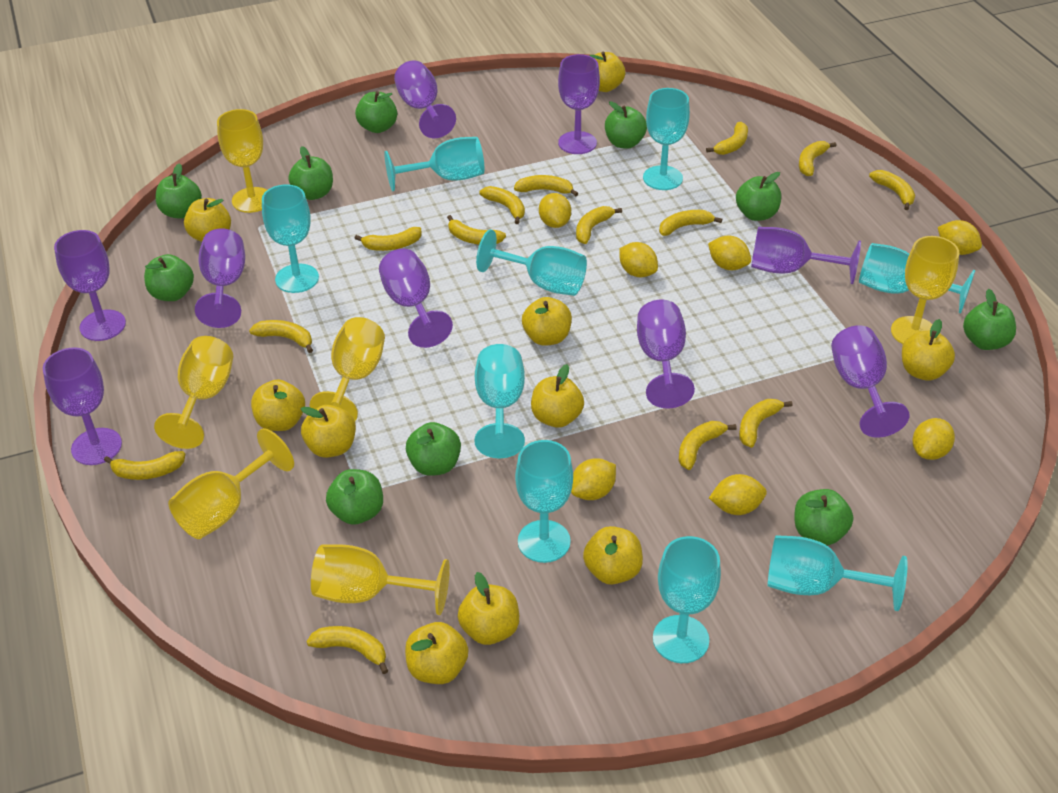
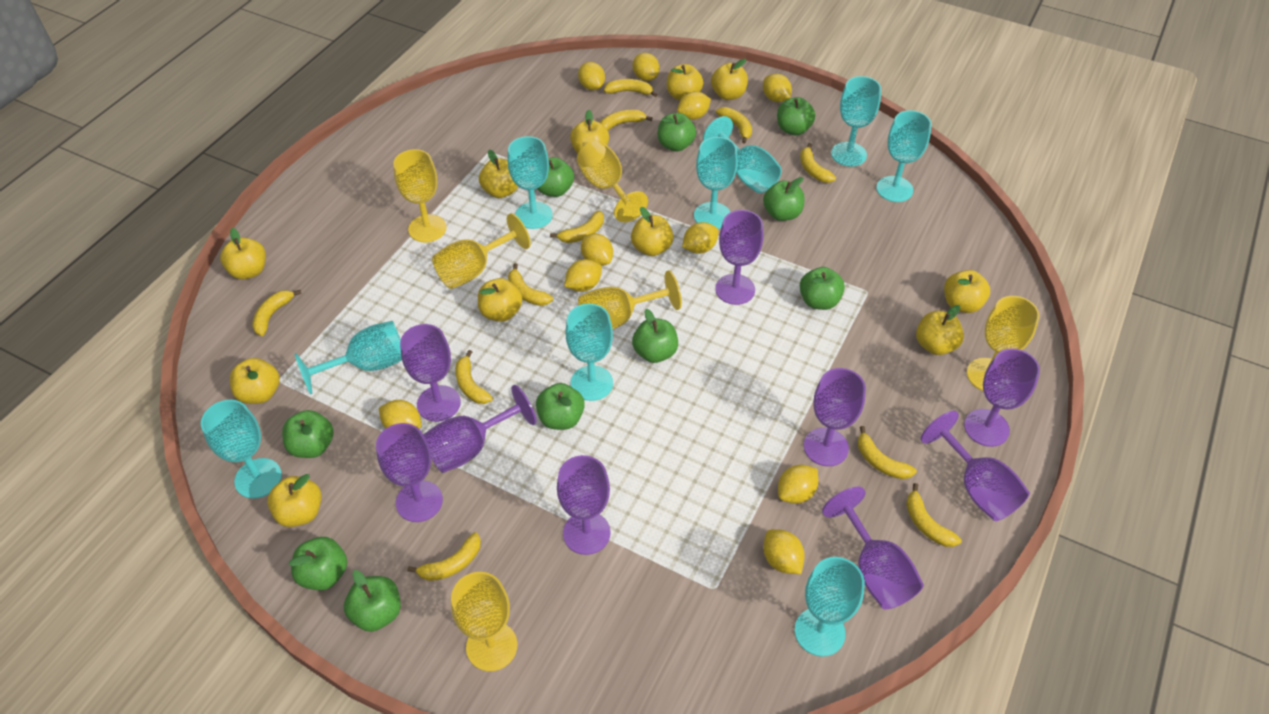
yellow apple: [184,198,231,242] [251,379,305,431] [300,405,356,458] [405,622,468,684] [458,572,519,645] [522,297,572,346] [531,364,584,428] [583,526,643,585] [590,52,625,92] [902,319,955,381] = 10 -> [220,228,266,279] [230,358,280,404] [267,474,322,527] [478,278,522,321] [479,150,518,198] [570,110,609,154] [631,207,674,256] [667,64,704,100] [711,59,748,100] [916,305,964,355] [944,270,990,313] = 11
yellow banana: [104,451,185,480] [249,320,313,353] [306,626,388,674] [354,227,422,251] [447,215,506,244] [479,186,525,224] [514,175,578,196] [576,206,622,244] [659,210,722,236] [679,421,737,470] [706,122,748,155] [739,399,793,448] [799,141,837,176] [869,170,915,210] = 14 -> [252,290,301,336] [407,532,481,581] [455,350,493,404] [508,263,553,306] [550,210,604,243] [600,110,653,131] [604,79,657,97] [716,107,752,144] [800,143,836,183] [858,426,917,479] [906,483,962,547] = 11
yellow lemon: [539,193,571,228] [571,458,616,500] [619,242,658,277] [708,236,751,270] [709,474,767,515] [913,418,955,460] [938,220,982,255] = 7 -> [379,400,422,429] [564,259,602,292] [578,62,605,90] [581,233,613,266] [632,53,660,81] [677,91,711,120] [682,222,719,253] [763,74,792,102] [763,529,805,574] [778,464,819,504] = 10

